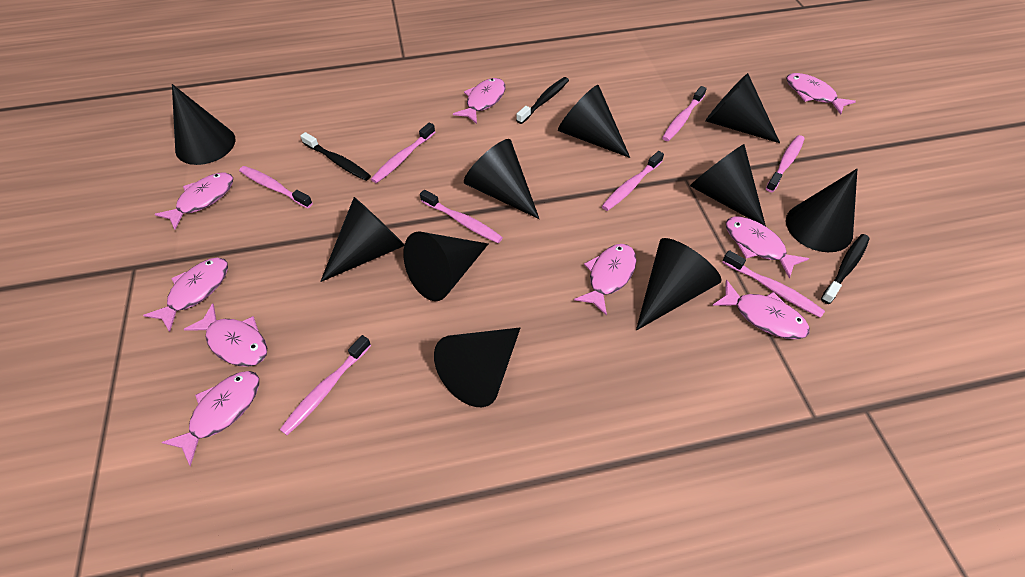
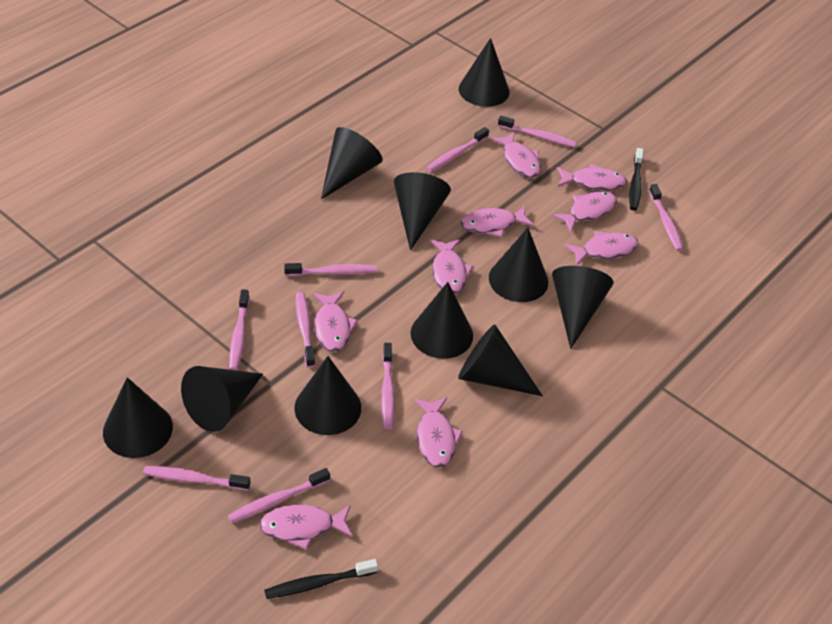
black toothbrush: [300,132,371,181] [516,77,569,124] [821,234,870,304] = 3 -> [264,559,378,599] [629,148,644,211] = 2
pink toothbrush: [239,166,313,208] [280,335,371,435] [371,122,435,183] [420,190,503,243] [602,151,664,211] [662,86,707,141] [722,250,825,318] [766,135,804,192] = 8 -> [143,466,251,491] [228,468,330,523] [229,289,249,370] [284,263,377,276] [296,292,315,368] [381,343,395,429] [426,127,489,172] [498,116,577,148] [649,184,683,251] = 9

